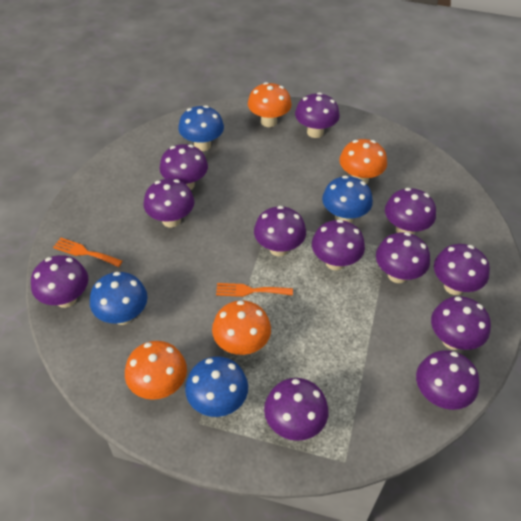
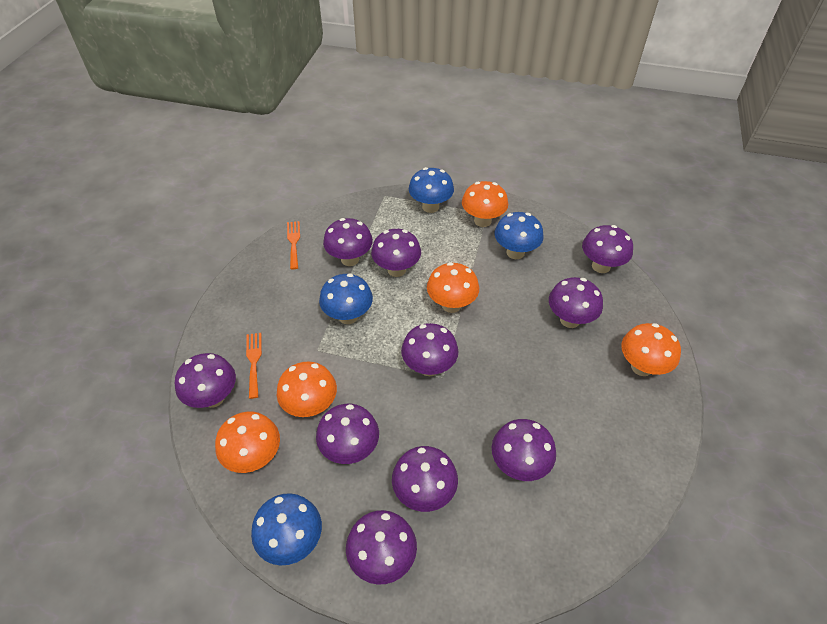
orange mushroom: [125,341,187,400] [212,300,271,355] [248,82,292,127] [339,139,387,184] = 4 -> [215,411,280,473] [277,362,337,417] [427,262,479,313] [462,181,508,227] [621,323,681,376] = 5
purple mushroom: [31,255,88,308] [144,179,195,228] [159,144,208,190] [254,206,306,256] [264,378,329,441] [295,92,340,138] [312,219,365,270] [376,232,430,283] [385,188,436,235] [416,350,480,410] [431,296,491,350] [434,244,490,295] = 12 -> [175,353,236,408] [316,404,379,464] [323,218,373,266] [346,510,417,585] [371,229,421,277] [392,446,458,512] [401,323,459,376] [492,419,556,481] [549,277,603,328] [582,225,633,273] = 10

